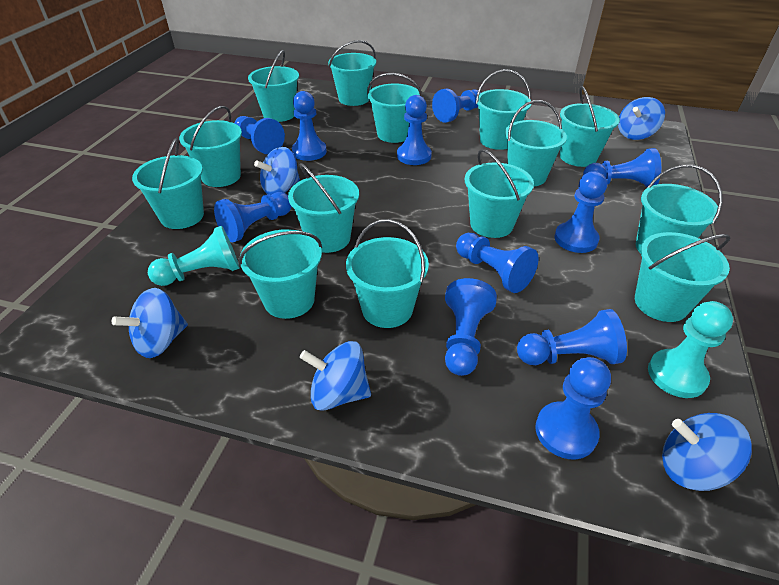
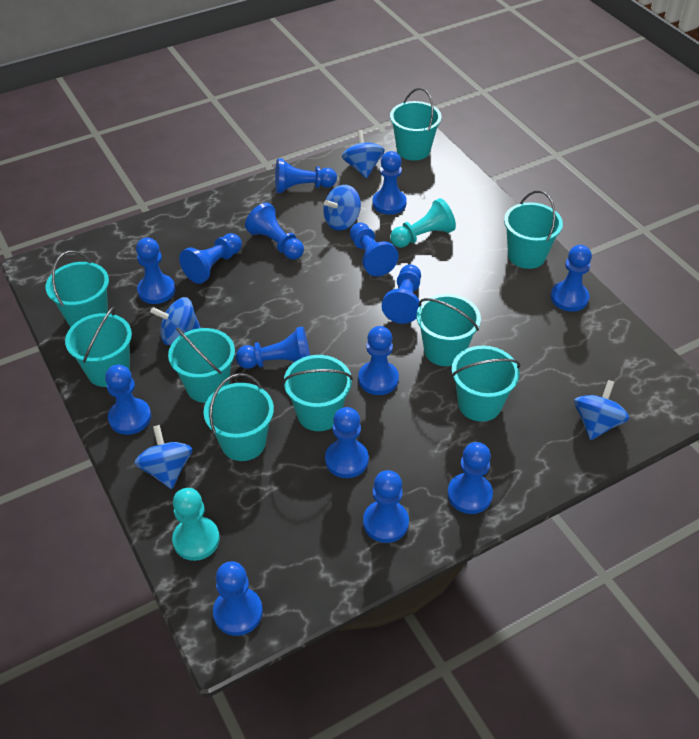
blue pawn: [214,192,292,242] [235,116,285,154] [292,91,327,161] [397,95,432,165] [432,89,481,123] [445,278,497,376] [456,233,539,293] [517,309,627,365] [535,357,611,459] [554,171,607,253] [583,148,661,187] = 11 -> [105,364,151,435] [136,237,175,304] [179,233,242,284] [213,561,263,636] [236,326,310,369] [245,202,304,260] [275,158,337,193] [325,407,369,478] [350,223,398,276] [358,326,399,395] [363,470,409,543] [373,151,407,215] [382,264,421,324] [447,442,493,514] [551,245,592,312] = 15
turquoise bucket: [132,138,204,229] [179,106,242,187] [239,229,322,319] [248,50,299,122] [288,163,359,253] [328,40,376,106] [346,219,429,328] [367,73,422,143] [465,149,534,238] [476,69,531,150] [505,100,567,186] [560,86,620,167] [635,232,730,322] [636,165,723,253] = 14 -> [46,251,109,327] [65,307,132,387] [168,328,235,403] [204,373,274,461] [282,355,353,431] [390,88,442,160] [417,294,481,366] [451,346,521,422] [504,190,563,269] = 9

